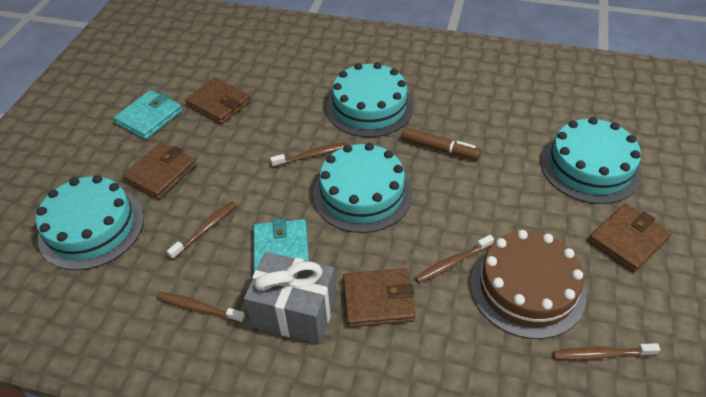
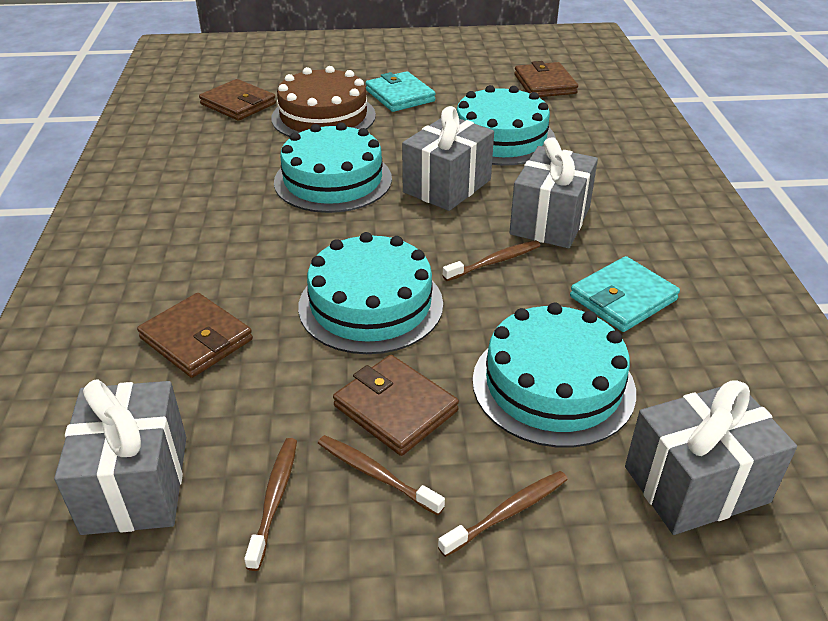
brown marker: [402,127,481,160] = 1 -> none = 0
brown toothbrush: [157,292,245,323] [167,201,237,260] [270,142,347,167] [415,235,494,283] [553,343,660,360] = 5 -> [244,438,297,571] [318,435,445,516] [438,471,568,557] [442,240,540,281] = 4
grey gift: [244,252,337,344] = 1 -> [54,379,187,535] [402,106,494,211] [509,137,598,248] [625,380,797,535] = 4

